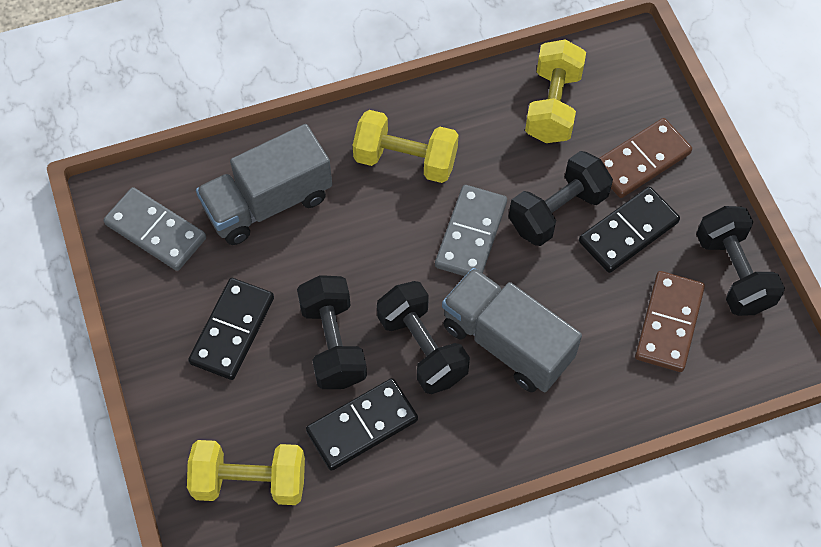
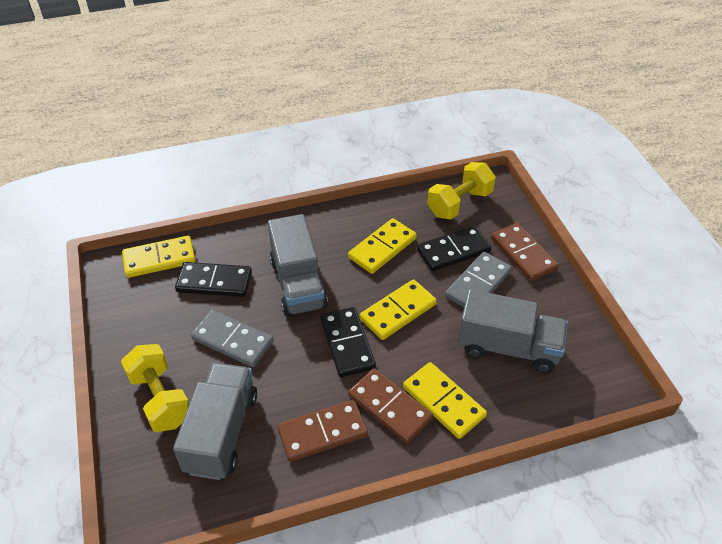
black dumbbell: [297,275,367,389] [377,281,470,394] [508,151,613,246] [696,206,785,316] = 4 -> none = 0
brown domino: [599,118,692,198] [635,271,705,372] = 2 -> [277,400,368,462] [348,368,433,444] [491,223,559,281] = 3
grey truck: [196,124,332,245] [442,268,582,392] = 2 -> [173,363,257,480] [268,214,328,316] [458,289,568,373] = 3
yellow domino: none = 0 -> [122,236,196,278] [348,218,417,274] [360,279,437,340] [403,362,487,439] = 4
yellow dumbbell: [187,440,305,505] [353,110,458,183] [525,39,586,143] = 3 -> [121,344,189,432] [427,162,496,220] = 2

